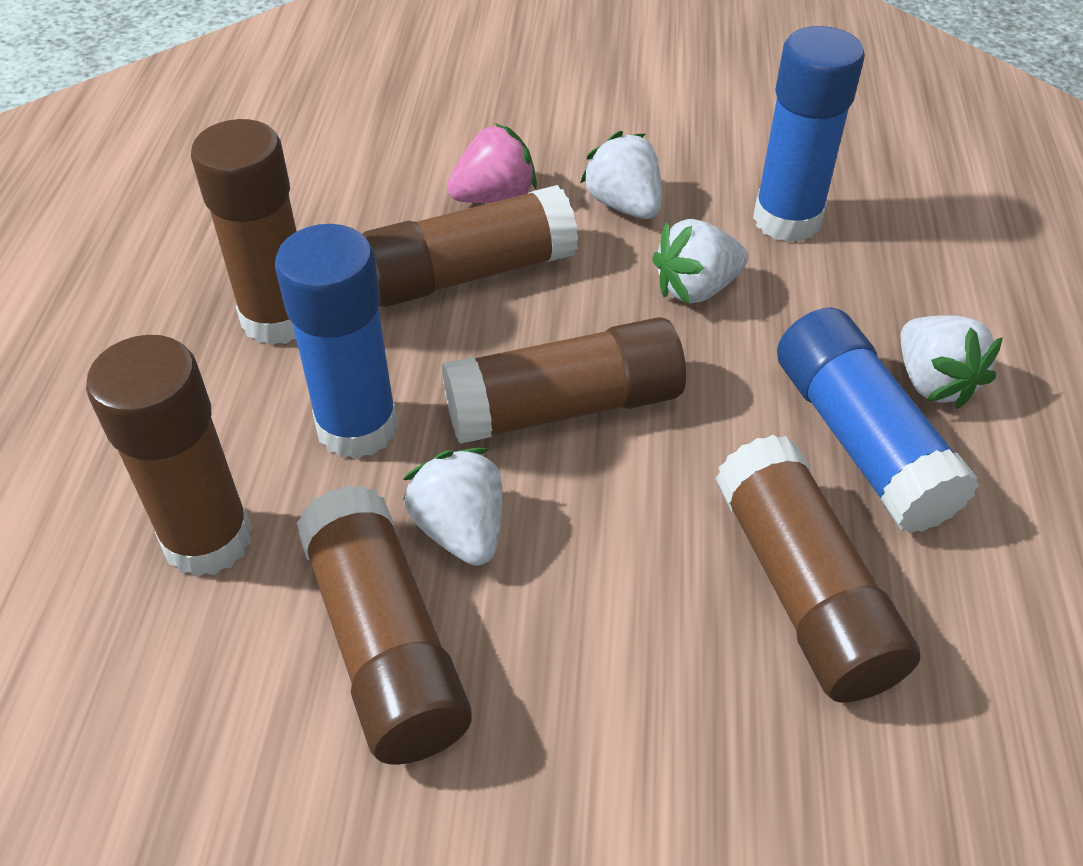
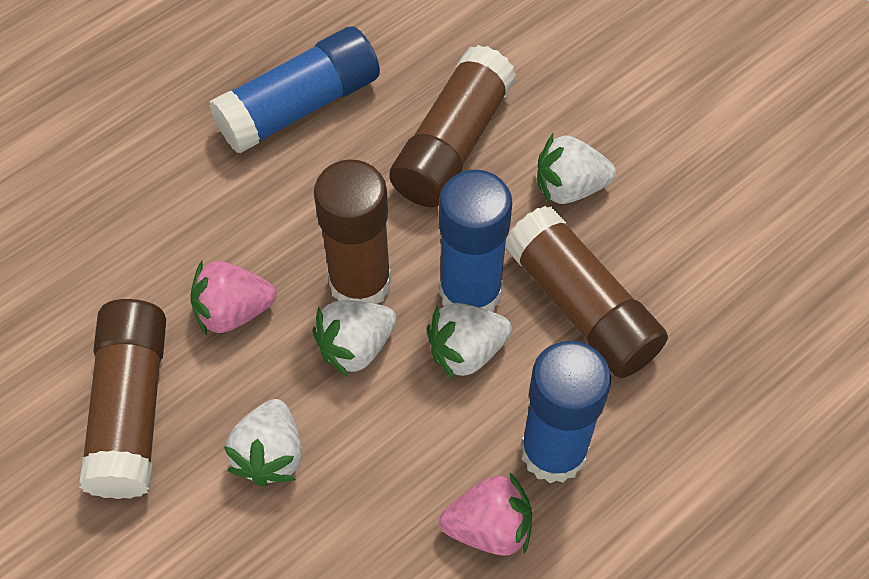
brown glue stick: [86,335,252,577] [191,119,297,345] [296,485,472,765] [362,185,578,307] [442,317,686,444] [715,435,920,703] = 6 -> [78,299,166,499] [314,160,392,304] [389,45,516,207] [505,206,668,378] = 4
pink strawberry: [447,123,537,203] = 1 -> [190,261,276,336] [439,473,532,556] = 2

